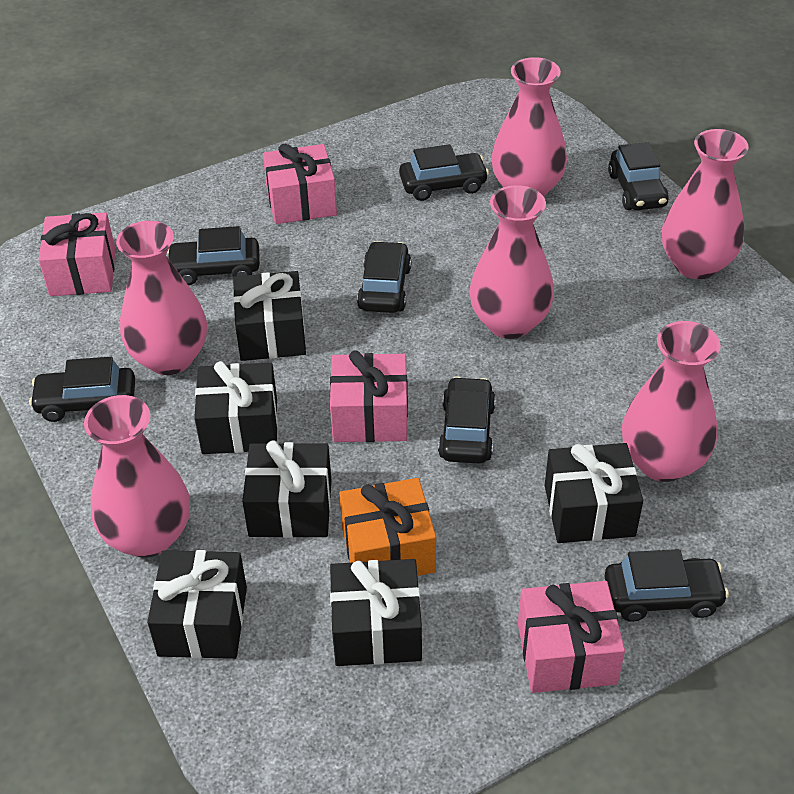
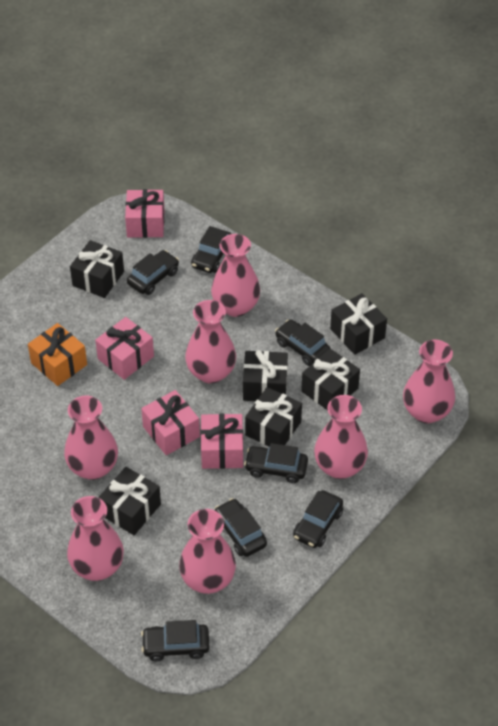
pink vase: [84,395,190,558] [116,221,207,375] [470,185,554,339] [491,57,567,197] [622,321,721,482] [662,129,749,279] = 6 -> [64,396,118,480] [67,496,124,581] [179,509,236,594] [185,300,236,384] [211,234,260,317] [314,395,368,479] [403,339,455,424] = 7

